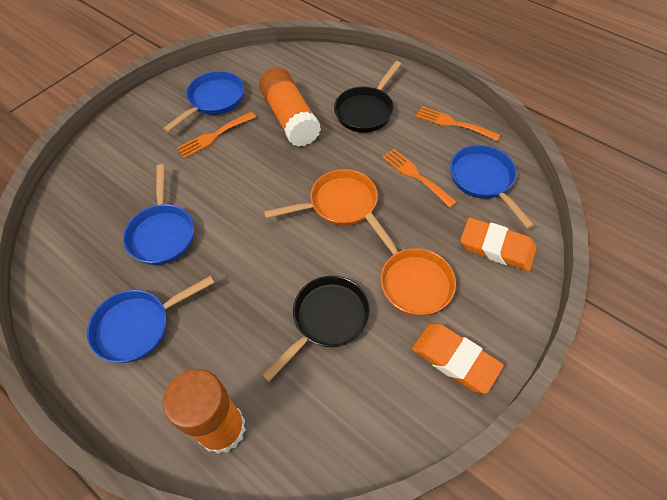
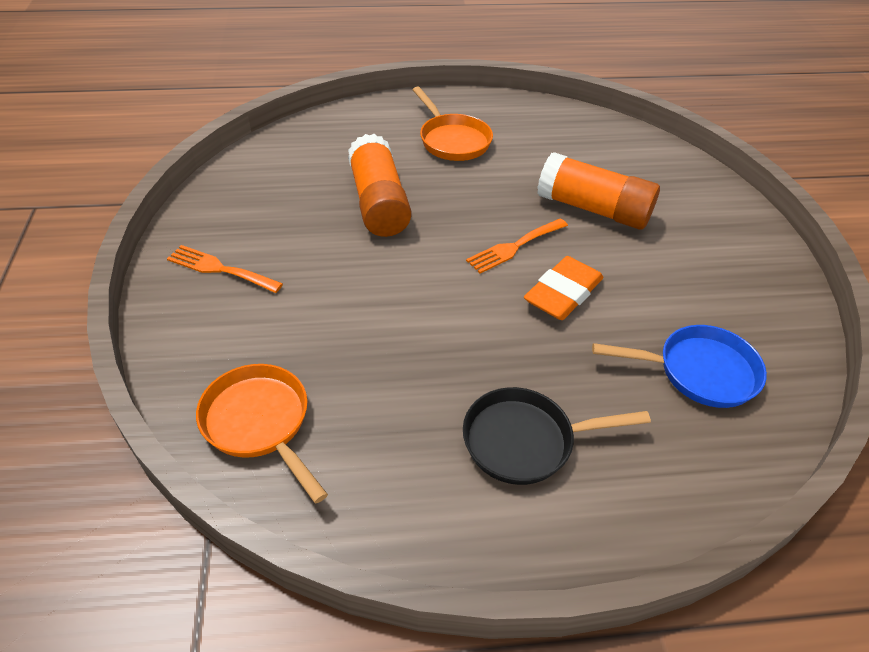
black pan: [261,276,370,382] [334,61,401,133] = 2 -> [463,387,651,485] = 1
blue pan: [87,275,214,363] [123,164,194,265] [163,71,244,133] [450,145,534,229] = 4 -> [592,325,767,408] = 1
orange eraser: [412,323,504,394] [461,217,537,272] = 2 -> [524,256,603,320] = 1
orange fork: [177,112,256,158] [382,149,457,208] [416,106,500,141] = 3 -> [167,245,283,293] [466,218,568,273] = 2

